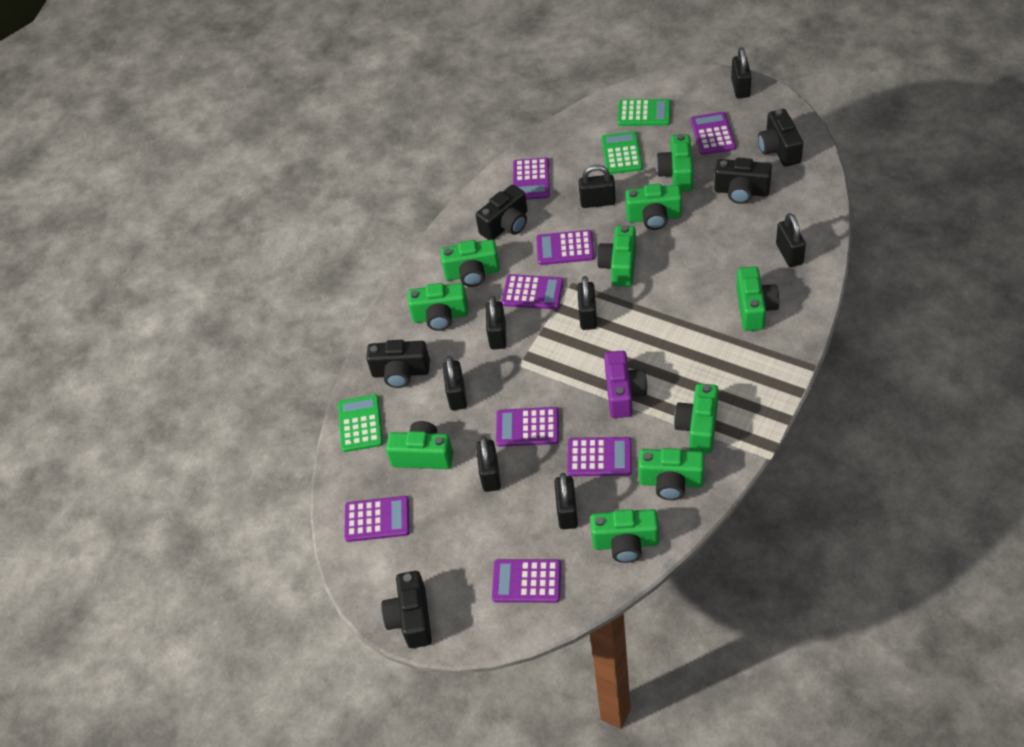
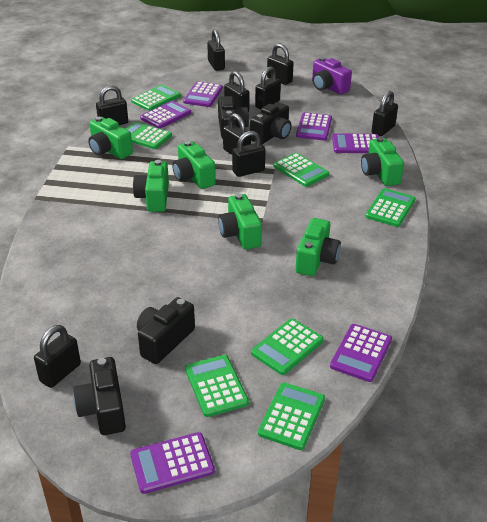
black camera: [366,340,430,388] [381,571,432,648] [476,185,527,240] [714,158,772,204] [758,109,803,167] = 5 -> [73,357,126,435] [137,297,195,364] [218,96,249,139] [250,102,292,144] = 4
black padlock: [443,356,467,410] [476,436,501,492] [486,296,506,350] [554,473,578,529] [577,276,597,330] [579,165,616,208] [731,47,751,98] [776,213,806,267] = 8 -> [34,325,81,388] [96,85,128,125] [207,29,225,71] [223,113,251,155] [224,71,250,112] [232,131,265,177] [255,66,281,109] [267,43,294,85] [372,91,398,136] = 9
green calculator: [338,394,383,452] [601,131,643,174] [617,99,671,126] = 3 -> [125,122,172,149] [131,85,181,111] [185,355,249,417] [251,318,324,375] [258,383,325,450] [273,153,329,187] [366,188,416,227] = 7
green camera: [386,421,453,469] [408,283,468,331] [440,239,500,287] [590,509,659,563] [597,225,636,287] [625,184,682,230] [638,448,704,500] [656,134,693,192] [674,383,718,453] [736,266,779,331] = 10 -> [88,117,133,159] [133,160,169,212] [172,141,216,189] [218,194,262,249] [296,218,341,276] [361,137,404,186] = 6
purple calculator: [344,496,410,542] [492,559,561,603] [496,407,559,447] [502,274,564,310] [513,158,550,200] [536,230,594,265] [567,437,632,476] [691,112,736,155] = 8 -> [130,432,215,494] [140,101,191,129] [183,81,223,107] [296,112,332,141] [330,324,392,382] [332,133,379,153] = 6

